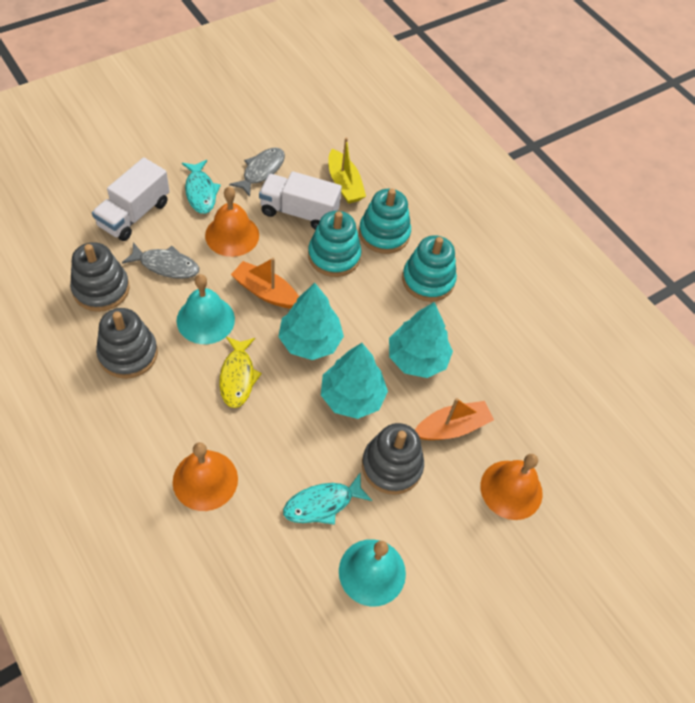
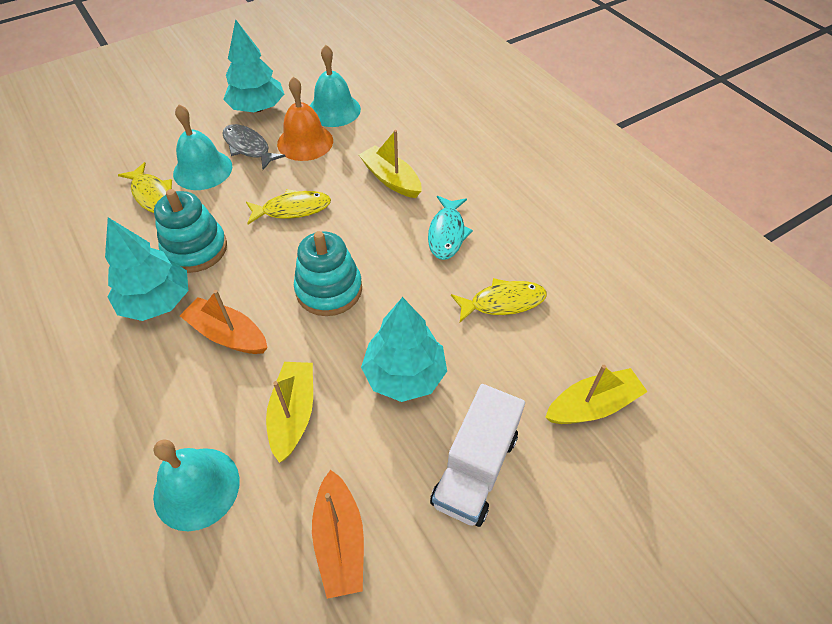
grey fish: [122,242,199,279] [229,147,285,197] = 2 -> [222,124,286,170] = 1
grey stacking toy: [70,242,130,312] [96,308,158,379] [362,423,424,495] = 3 -> none = 0
orange bell: [173,442,238,511] [205,187,259,257] [480,454,543,520] = 3 -> [277,77,333,161] = 1
turquoise bell: [177,274,235,344] [339,539,406,607] = 2 -> [153,439,240,531] [173,105,232,190] [310,45,361,127] = 3
turquoise fish: [182,160,221,214] [283,473,372,525] = 2 -> [428,196,473,260] = 1
turquoise stacking toy: [308,211,362,277] [359,189,411,254] [402,235,457,302] = 3 -> [154,189,227,273] [294,231,362,316] = 2
white truck: [92,157,170,241] [259,171,342,230] = 2 -> [430,384,525,527] = 1
yellow boat: [328,137,366,204] = 1 -> [266,362,313,463] [359,130,422,198] [545,365,648,424] = 3
yellow fish: [220,337,262,408] = 1 -> [118,162,172,213] [246,189,331,224] [451,278,547,322] = 3

